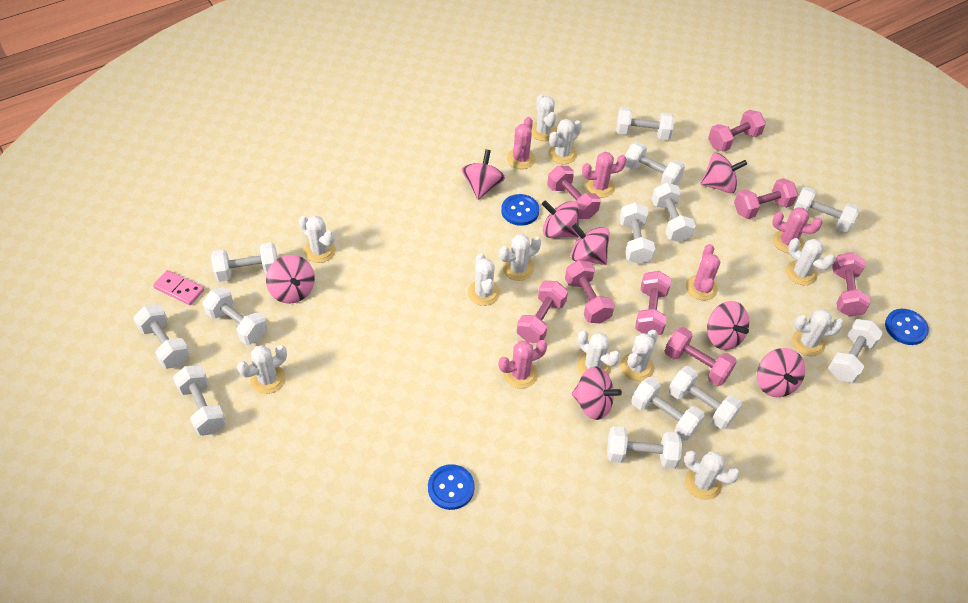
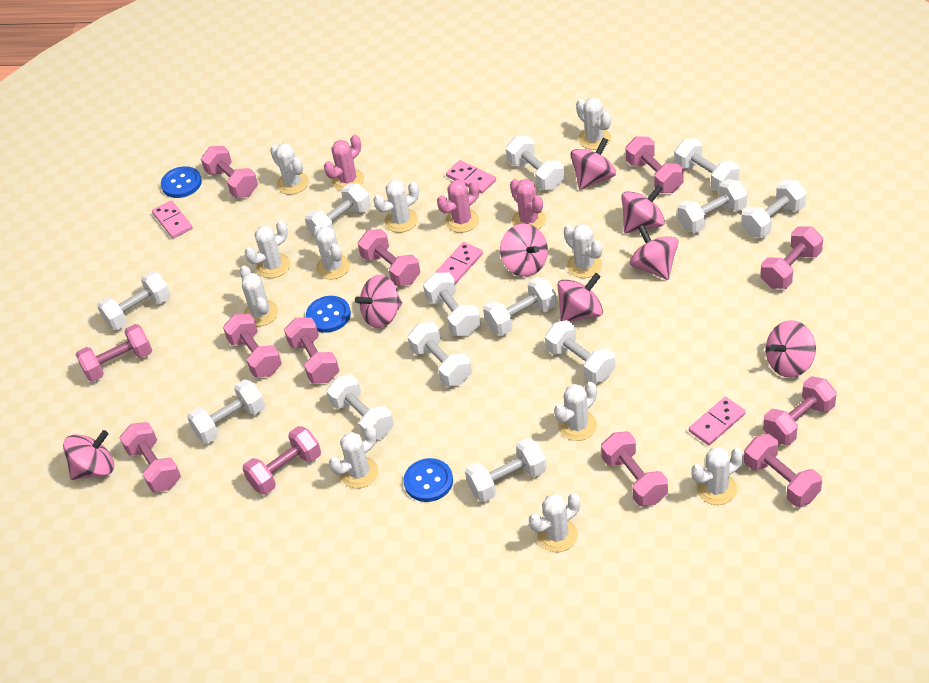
pink cactus: [498,340,548,389] [507,117,536,169] [582,152,627,198] [686,244,720,300] [772,207,823,253] = 5 -> [324,134,364,191] [437,180,479,233] [510,179,546,229] = 3
pink domino: [153,270,204,305] = 1 -> [152,200,193,239] [435,242,483,284] [446,160,496,193] [689,397,745,445] = 4
pink dumbbell: [517,281,568,343] [547,165,601,219] [565,260,615,324] [635,271,671,335] [665,327,737,386] [708,110,766,152] [734,178,798,219] [832,252,871,317] = 8 -> [76,324,152,382] [120,422,181,492] [201,146,258,198] [223,314,282,377] [242,426,321,495] [284,318,339,383] [358,229,420,287] [601,431,668,506] [626,136,684,193] [744,434,822,507] [760,227,823,289] [763,376,837,445] = 12

